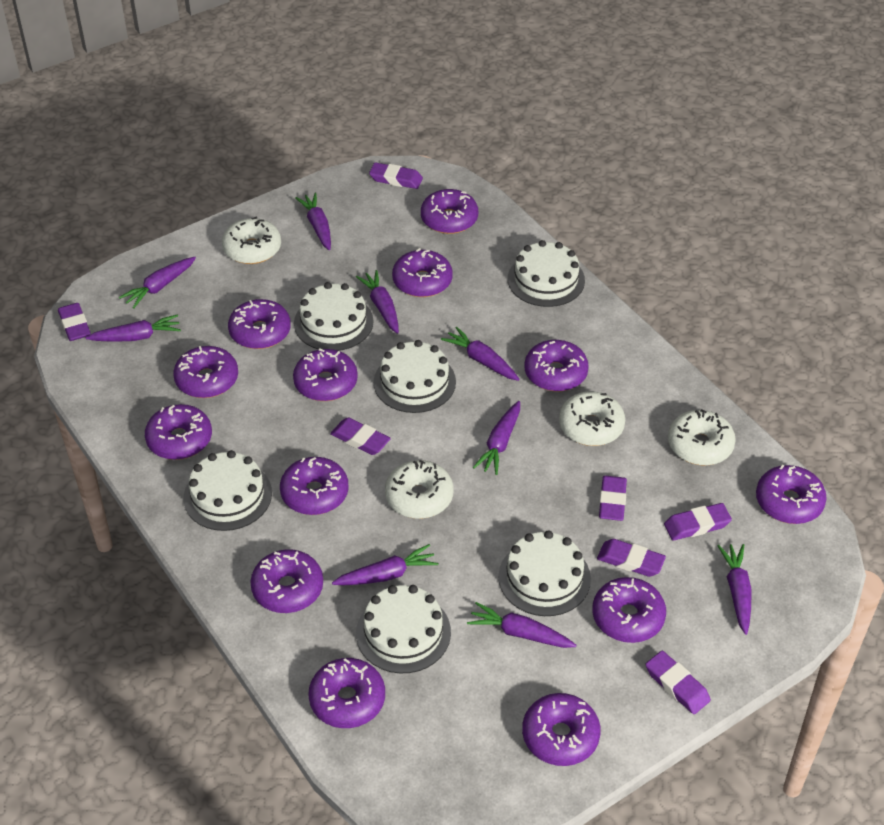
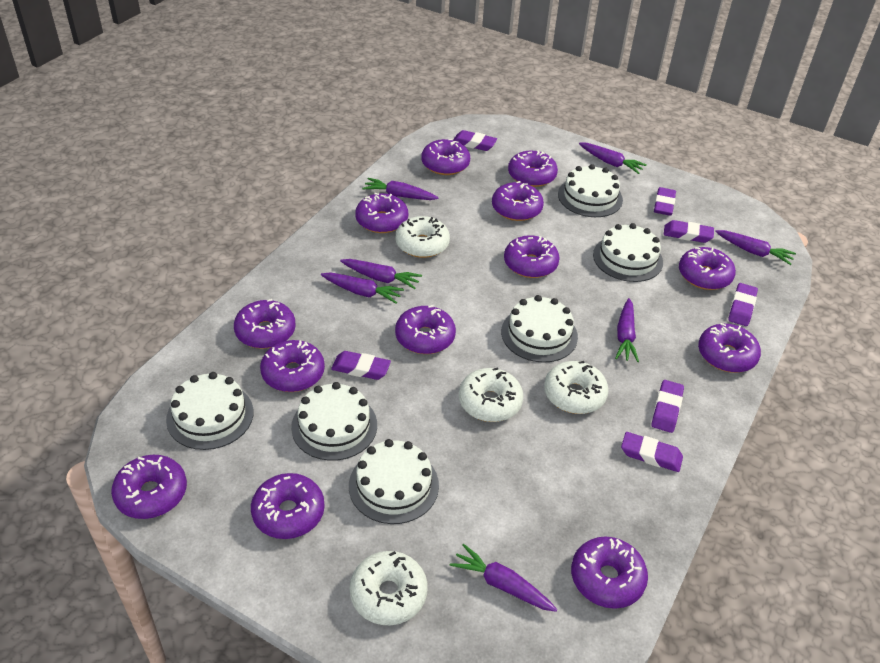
purple carrot: [86,314,181,342] [119,257,196,309] [295,193,331,250] [332,544,438,585] [356,270,399,334] [441,326,519,381] [467,602,576,648] [473,401,520,475] [717,544,752,635] = 9 -> [321,273,404,304] [340,259,422,289] [362,178,439,200] [450,544,558,612] [579,143,647,174] [615,298,639,362] [715,230,796,265] = 7

